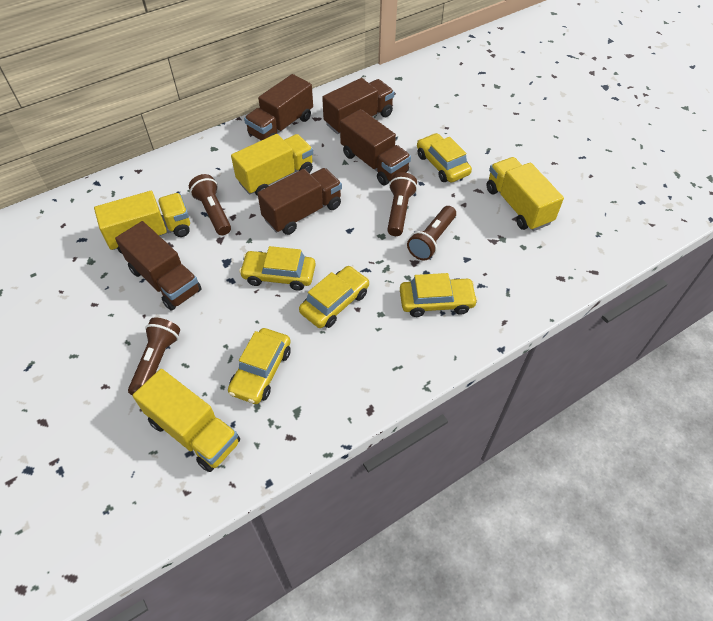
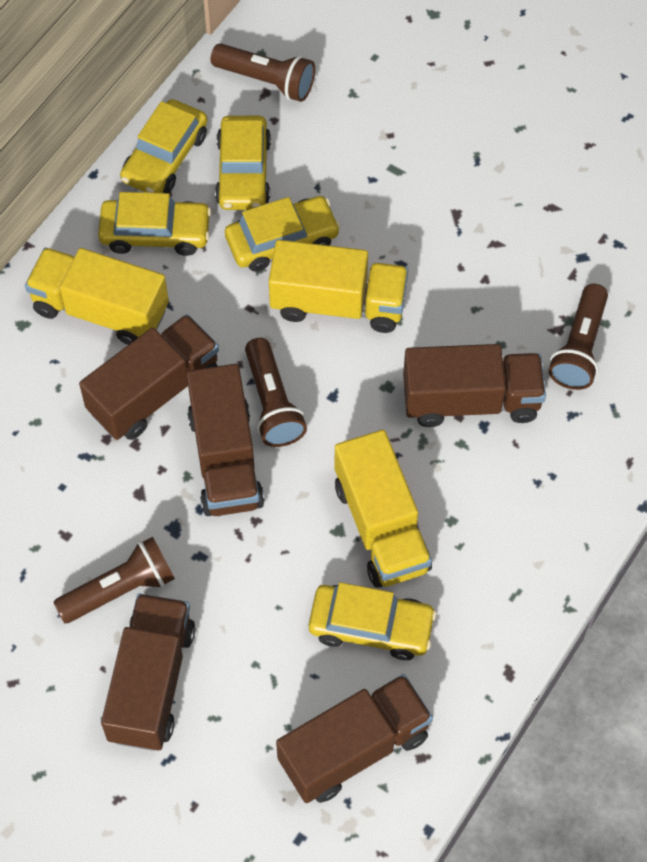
yellow truck: [94,191,190,253] [132,369,240,472] [231,134,313,196] [486,157,564,231] = 4 -> [25,248,169,345] [269,240,408,333] [334,430,432,588] = 3

